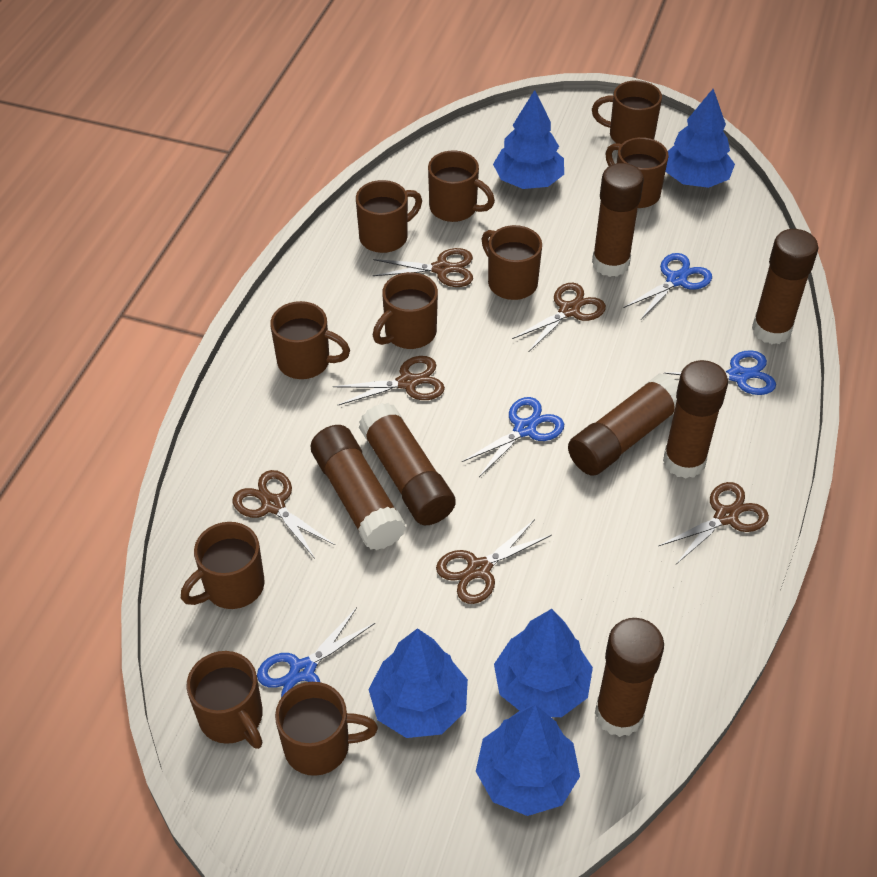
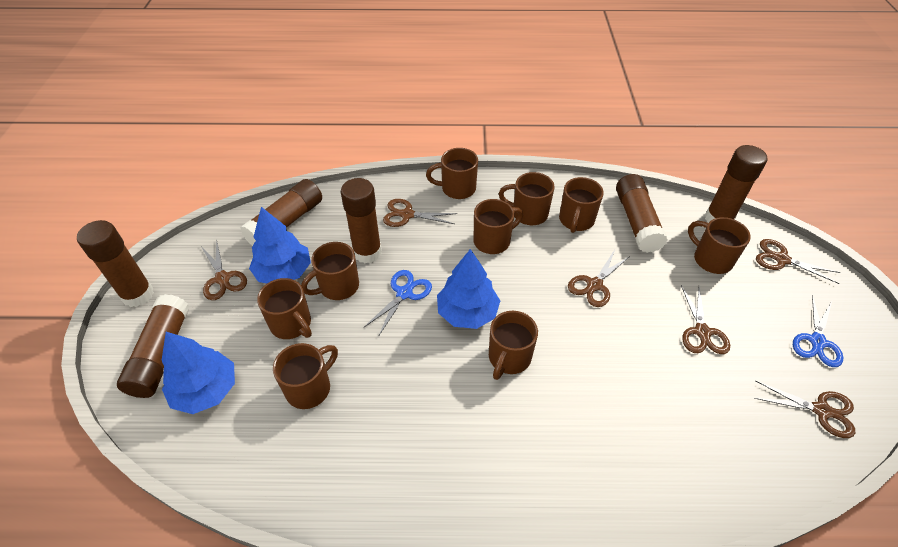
blue scissors: [257,607,375,698] [462,397,564,477] [623,253,712,321] [665,350,776,395] = 4 -> [364,270,432,335] [793,295,843,367] = 2
blue tree: [368,628,468,738] [476,705,580,816] [493,90,564,189] [494,609,593,717] [665,89,735,188] = 5 -> [162,332,235,414] [249,207,311,283] [437,249,500,329] = 3
brown glue stick: [311,425,406,550] [359,403,456,525] [568,373,678,475] [592,163,644,277] [595,618,664,737] [663,360,728,478] [752,229,818,344] = 7 -> [77,220,154,307] [117,294,189,398] [240,179,322,246] [341,178,382,263] [616,174,668,253] [705,145,767,223] = 6
brown mug: [181,522,265,609] [187,651,263,749] [270,301,350,379] [275,682,378,776] [356,180,422,253] [373,272,438,349] [428,150,495,222] [481,225,542,300] [592,80,662,144] [606,137,669,208] = 10 -> [257,278,312,339] [273,343,338,409] [301,242,359,300] [426,148,478,199] [474,199,523,254] [489,311,538,380] [499,172,554,225] [559,177,604,233] [688,217,751,274] = 9

